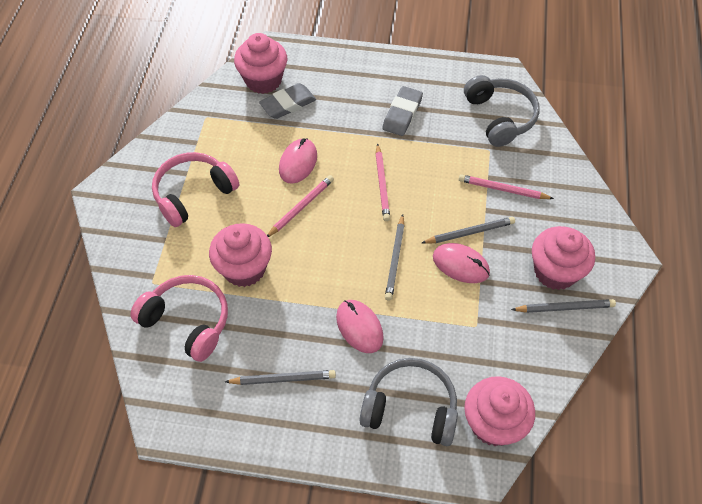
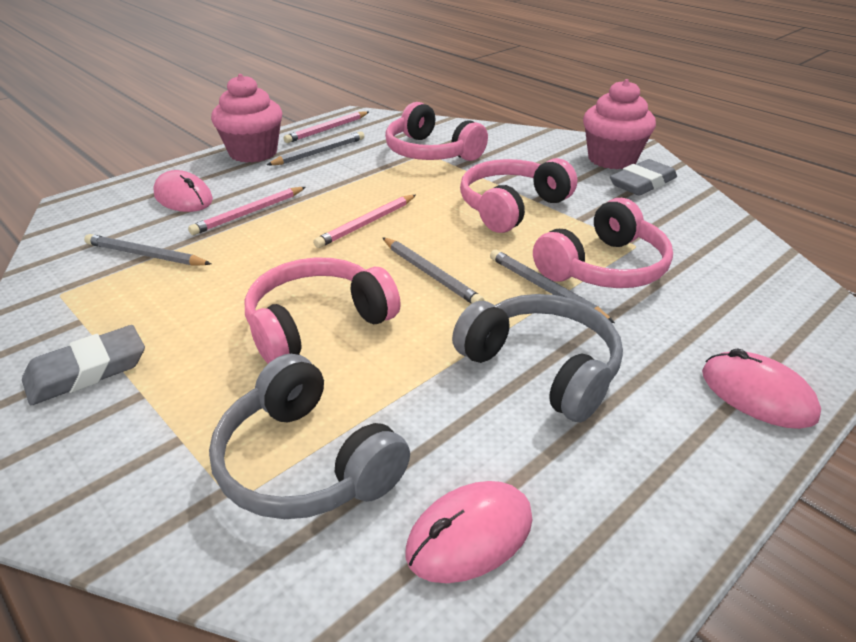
pink cupcake: [209,223,272,287] [234,33,287,94] [464,376,535,446] [532,226,595,290] = 4 -> [211,74,282,163] [583,79,656,169] = 2
pink headphones: [131,275,228,362] [152,152,239,227] = 2 -> [245,258,401,364] [385,102,488,161] [460,158,577,233] [533,198,673,288] = 4

